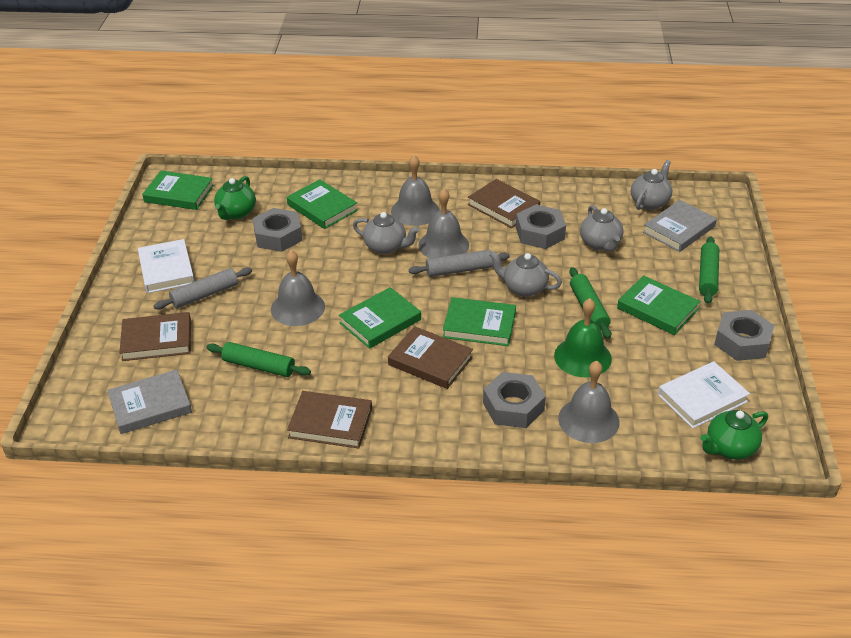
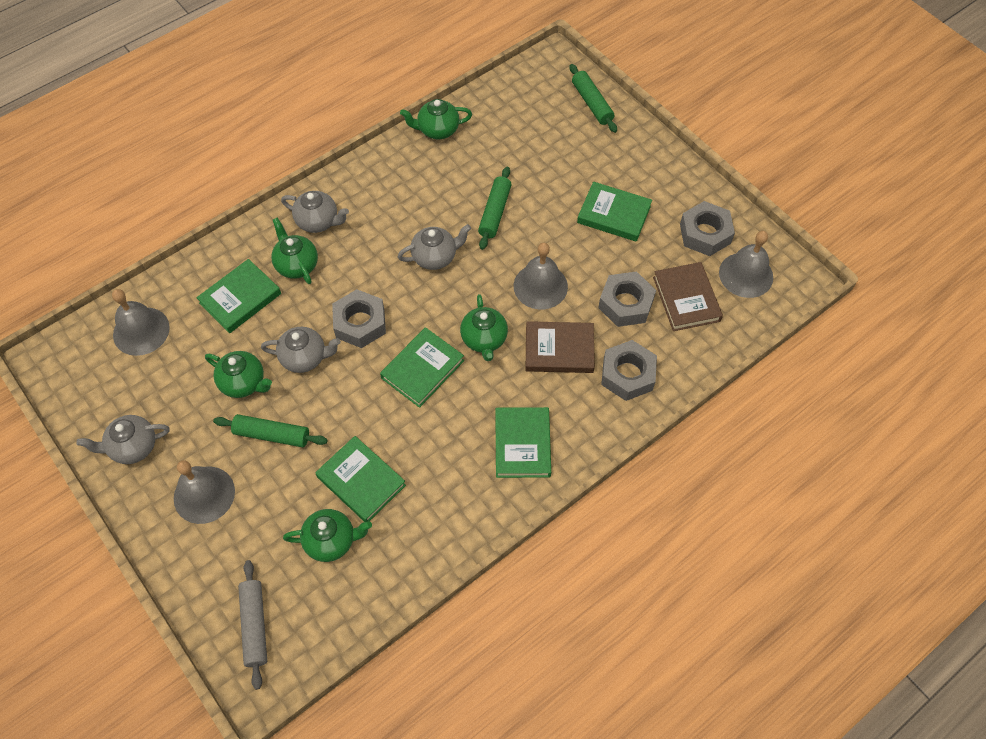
brown book: [119,312,191,361] [287,391,372,449] [388,326,473,389] [468,179,540,228] = 4 -> [526,321,595,373] [653,262,723,331] = 2
green bell: [554,298,612,377] = 1 -> none = 0
green teapot: [214,176,256,220] [700,410,768,459] = 2 -> [205,351,272,398] [271,217,318,284] [283,509,372,562] [400,99,472,139] [460,294,508,361] = 5
grey book: [107,370,192,434] [643,200,717,252] = 2 -> none = 0
grey rolling pin: [153,267,252,309] [409,250,510,277] = 2 -> [238,560,267,690] = 1
white book: [138,239,194,293] [658,361,750,429] = 2 -> none = 0

